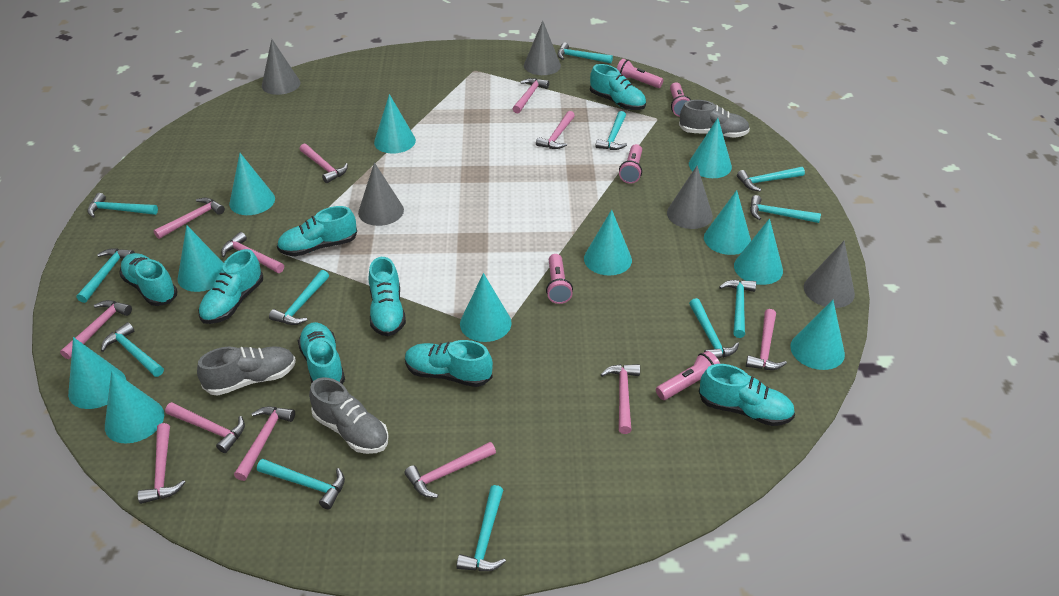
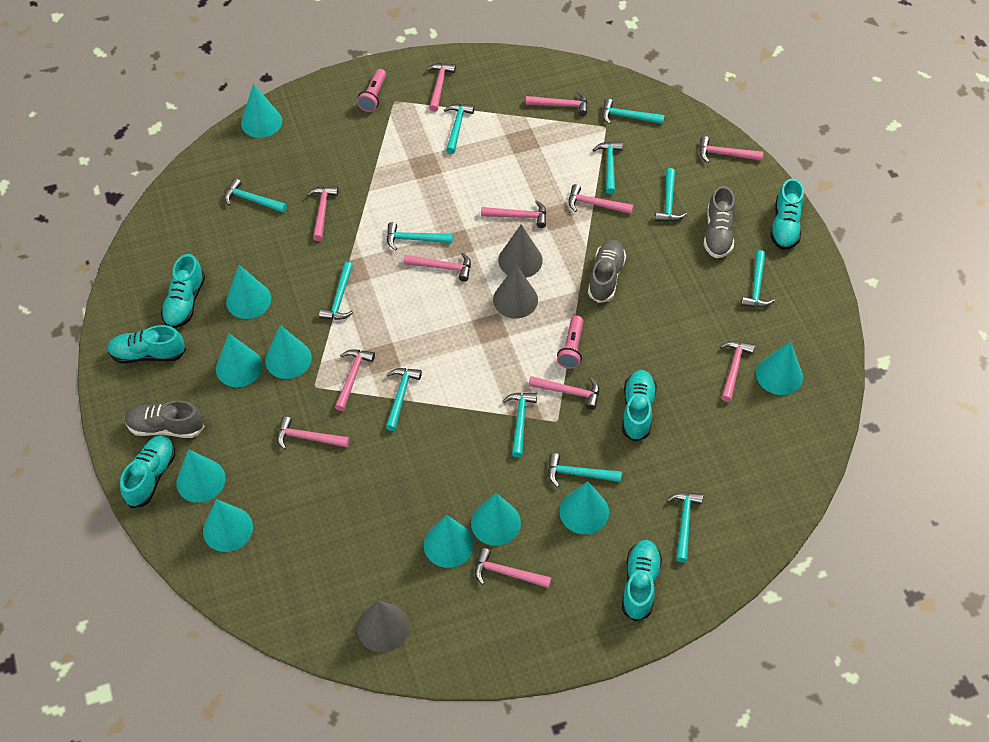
grey cone: [262,39,300,95] [358,162,404,226] [524,21,561,75] [667,166,713,229] [804,241,855,308] = 5 -> [357,601,409,652] [493,265,538,318] [498,224,543,278] = 3
pink flashlight: [546,254,573,304] [617,59,663,88] [619,144,642,184] [656,351,720,400] [670,82,691,117] = 5 -> [357,69,386,112] [557,315,584,369] = 2
turquoise cone: [68,337,126,409] [105,370,164,443] [177,225,224,292] [229,153,275,215] [374,94,416,153] [460,273,512,342] [584,210,632,275] [689,118,732,178] [704,190,751,255] [734,218,783,285] [790,300,845,370] = 11 -> [176,449,226,503] [203,499,253,552] [216,334,263,387] [226,265,271,319] [241,84,282,138] [265,325,312,379] [424,515,474,568] [471,493,521,546] [559,481,609,534] [756,341,803,395] = 10
turquoise shoe: [119,253,178,306] [198,249,263,324] [277,206,357,256] [298,322,345,384] [369,257,406,336] [405,340,493,387] [590,64,646,110] [699,364,795,426] = 8 -> [107,325,186,363] [120,435,175,508] [161,254,205,328] [622,370,657,442] [622,540,662,621] [770,178,804,250] = 6

